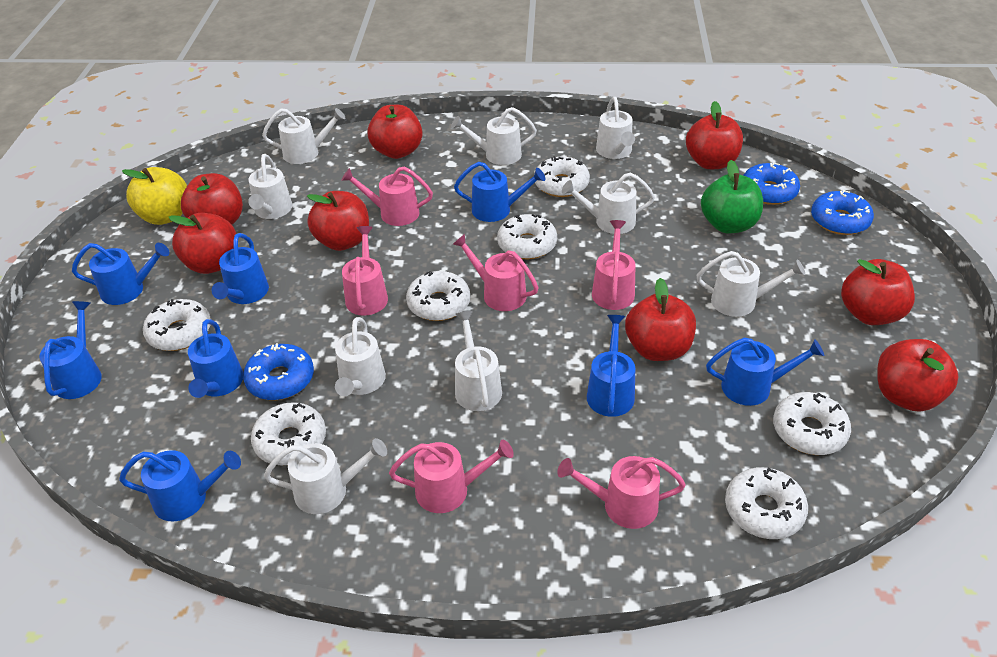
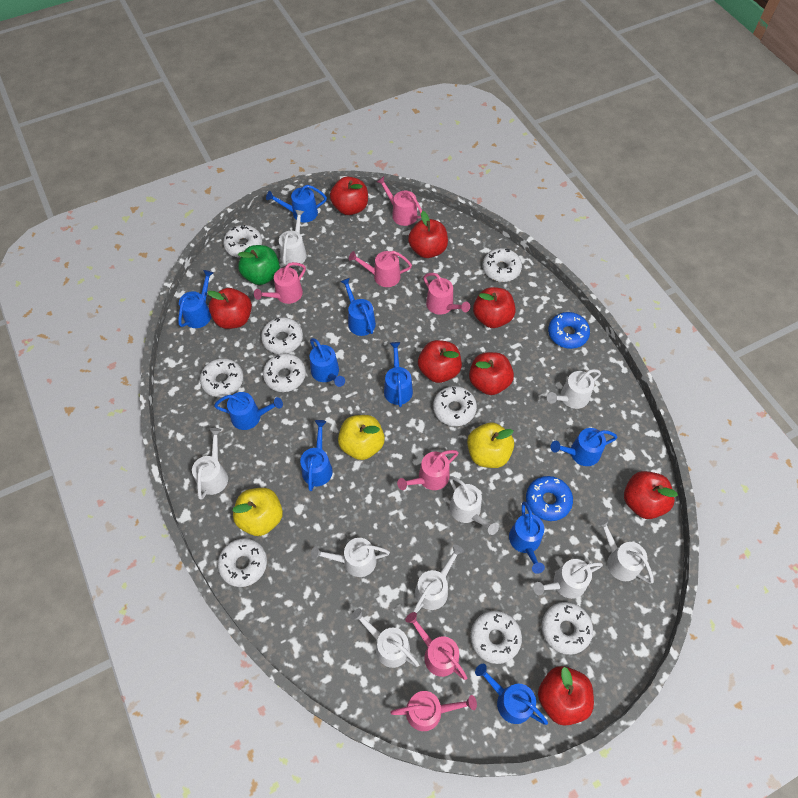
blue donut: [243,343,314,400] [743,162,800,205] [811,190,874,235] = 3 -> [526,476,573,521] [548,312,590,349] = 2
blue watering can: [39,301,102,399] [72,243,170,305] [119,450,241,522] [188,319,243,398] [211,233,269,304] [454,162,545,222] [587,315,635,417] [706,337,824,406] = 8 -> [178,270,213,328] [214,392,283,430] [266,185,327,223] [300,420,333,491] [310,338,345,387] [340,278,376,336] [384,342,413,407] [475,664,548,725] [509,502,545,574] [550,428,617,466] = 10
pink watering can: [341,166,433,226] [342,226,388,316] [389,440,514,513] [453,234,539,311] [557,456,686,529] [592,220,636,310] = 6 -> [254,262,306,304] [349,251,412,287] [377,176,422,226] [391,691,477,731] [397,450,458,490] [405,612,467,680] [423,273,470,315] = 7
white donut: [143,299,211,351] [251,402,326,466] [406,271,470,321] [497,214,557,259] [534,156,590,197] [725,467,808,539] [773,392,851,455] = 7 -> [200,358,243,397] [218,538,267,587] [223,225,262,258] [261,317,303,354] [263,353,306,392] [433,386,477,426] [470,611,522,664] [483,248,522,282] [542,602,593,655] = 9
yellow apple: [122,167,187,225] = 1 -> [232,488,283,536] [338,415,385,460] [467,422,514,468] = 3

